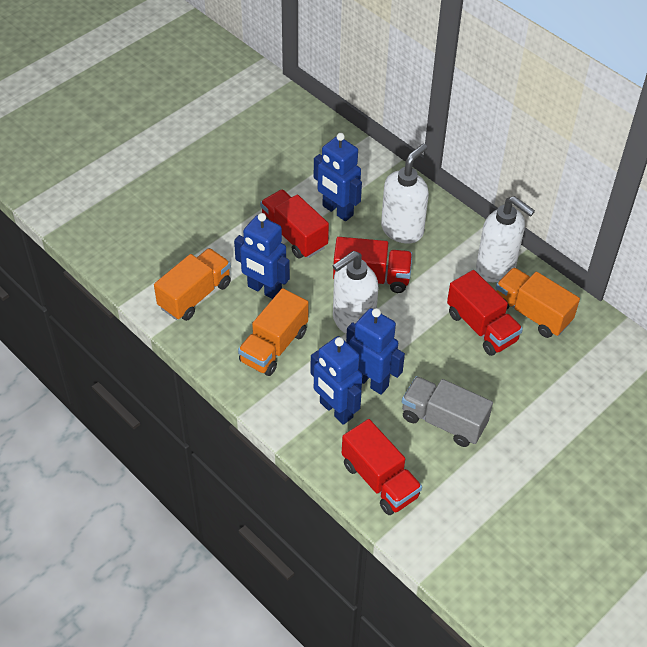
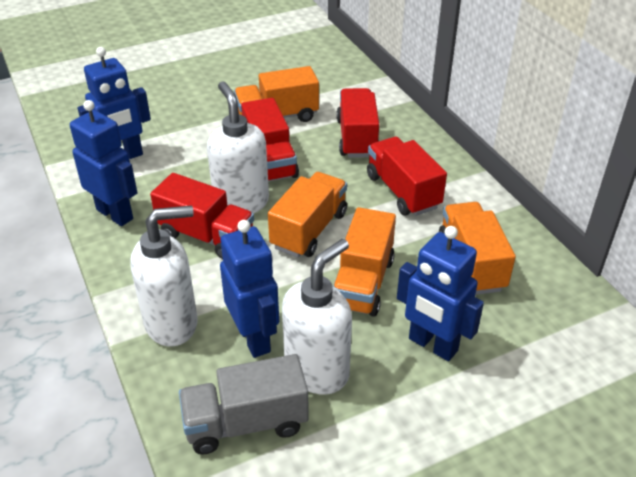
orange truck: [154,248,231,321] [238,288,308,376] [496,267,580,338] = 3 -> [234,66,319,122] [268,172,347,257] [333,207,396,317] [439,202,516,295] = 4

